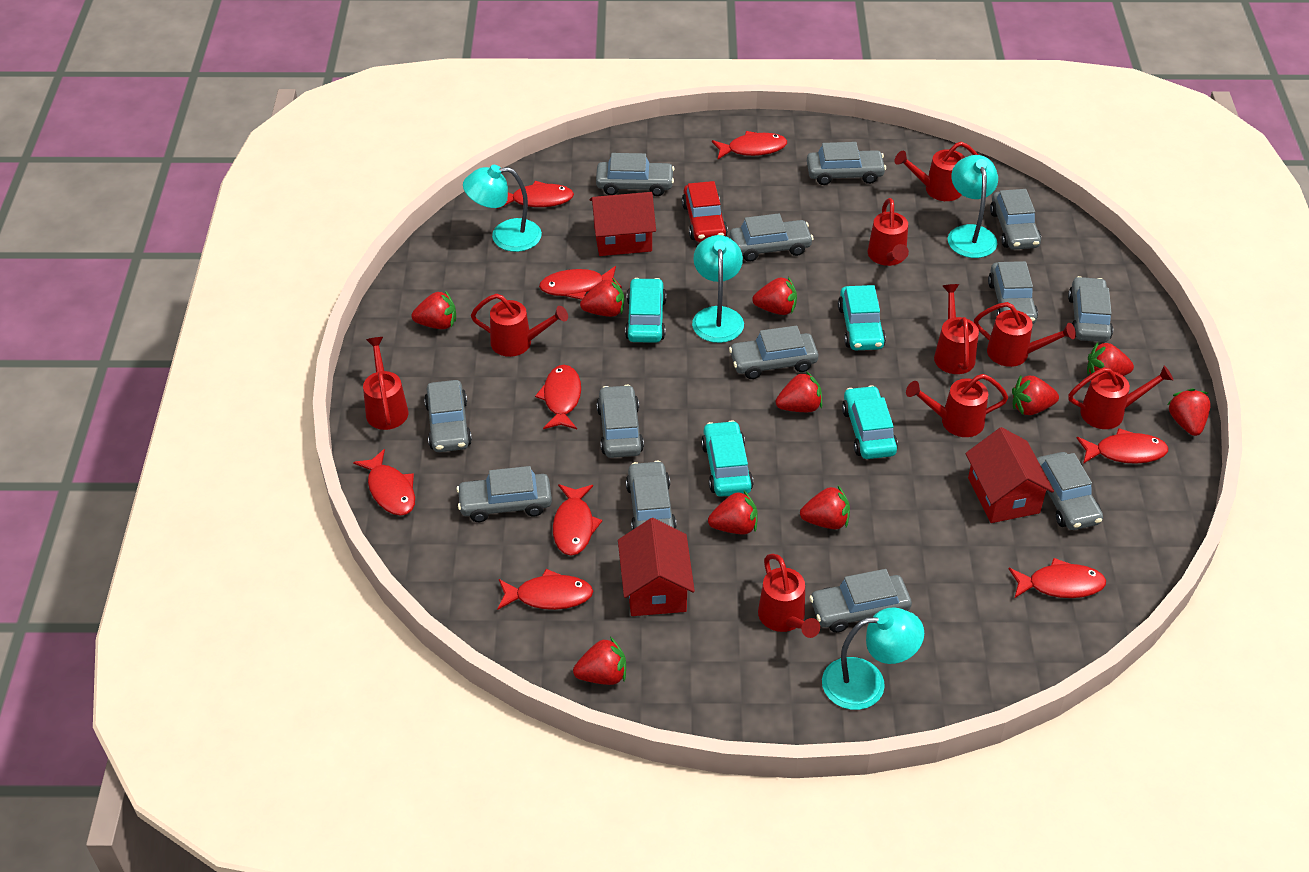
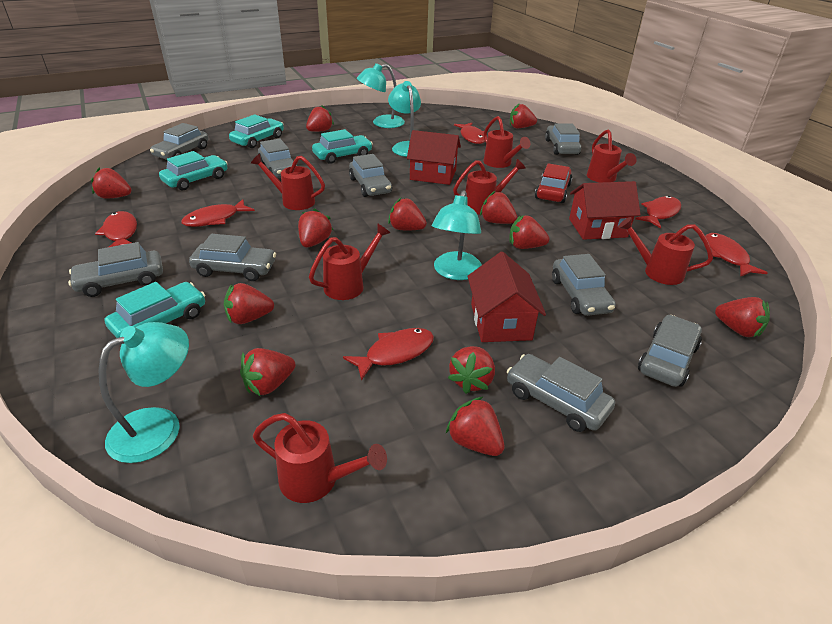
grey car: [424,380,472,452] [456,466,552,522] [596,153,675,196] [597,385,644,458] [626,461,677,530] [729,326,818,379] [730,213,813,262] [807,142,886,185] [809,569,912,633] [988,261,1038,324] [990,189,1041,250] [1037,452,1103,530] [1068,276,1113,342] = 13 -> [68,242,163,297] [150,123,209,160] [189,234,276,281] [258,138,298,178] [349,154,392,197] [507,354,615,432] [545,124,581,155] [552,254,616,316] [638,315,702,387] = 9
red fish: [353,449,415,516] [497,569,593,610] [498,181,574,209] [535,365,581,429] [539,266,622,300] [553,484,602,556] [712,131,787,159] [1009,558,1106,598] [1077,428,1169,464] = 9 -> [95,211,137,247] [181,199,255,227] [343,328,434,381] [454,123,485,144] [635,196,681,228] [705,233,768,277] = 6
red strawberry: [411,290,456,329] [573,637,626,685] [580,278,624,317] [708,491,758,534] [752,277,797,315] [776,371,822,412] [800,486,850,529] [1012,375,1059,415] [1087,342,1134,376] [1167,388,1211,436] = 10 -> [91,167,131,199] [224,283,274,324] [240,348,295,396] [298,208,333,247] [306,105,334,132] [388,198,427,230] [446,397,504,456] [448,346,495,394] [480,191,517,224] [509,215,549,249] [510,103,537,128] [715,297,770,337] = 12
red watering can: [363,337,408,430] [471,294,568,357] [758,554,820,638] [868,198,909,266] [895,142,978,201] [906,374,1008,437] [934,284,979,374] [974,302,1076,367] [1068,366,1173,429] = 9 -> [251,154,325,210] [253,413,387,503] [309,223,390,300] [453,159,526,214] [483,116,531,168] [587,129,637,182] [618,217,713,285] = 7

